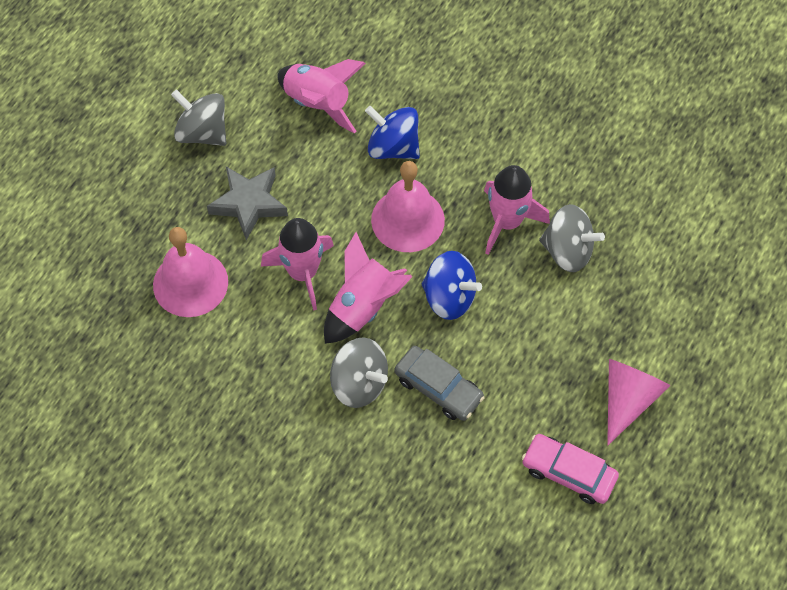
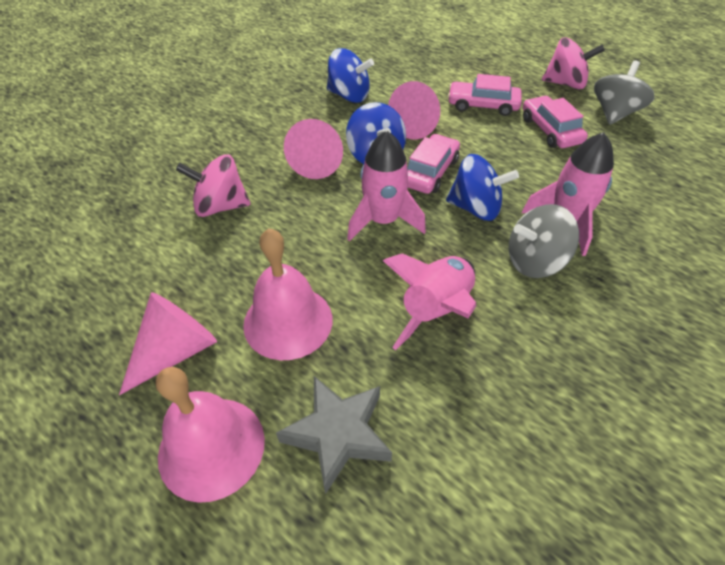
blue spinning top: [365,106,420,159] [422,251,482,320] = 2 -> [327,48,374,103] [346,102,406,164] [446,154,519,221] = 3
grey car: [394,346,485,421] = 1 -> none = 0
grey spinning top: [171,89,226,146] [330,337,388,408] [539,204,605,272] = 3 -> [509,204,579,278] [594,61,655,125] = 2
pink car: [522,434,619,504] = 1 -> [407,134,460,194] [448,74,522,116] [523,96,588,148] = 3
pink cone: [607,359,671,445] = 1 -> [119,292,217,395] [284,119,343,179] [388,81,440,140] = 3
pink rocket: [261,218,334,310] [277,59,366,133] [324,232,413,344] [484,165,550,255] = 4 -> [347,130,426,242] [383,253,476,350] [522,132,614,256] = 3
pink spinning top: none = 0 -> [176,154,251,217] [542,37,605,89] = 2

